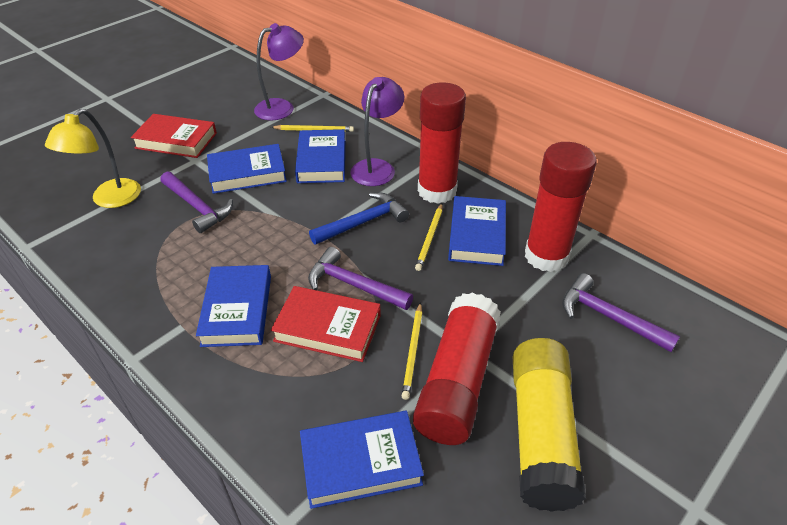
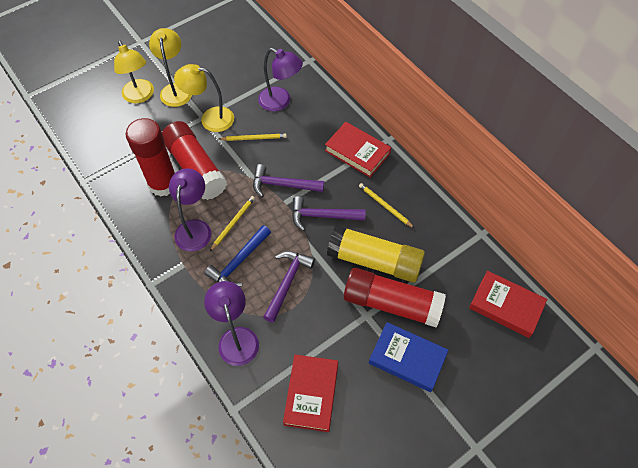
blue book: [196,265,271,347] [207,144,287,194] [295,129,345,183] [300,411,424,509] [448,196,506,266] = 5 -> [369,322,448,392] = 1
purple lamp: [254,23,304,120] [350,77,404,186] = 2 -> [169,168,211,251] [204,281,259,366] [258,48,303,111] = 3
red book: [131,114,217,158] [271,286,381,362] = 2 -> [283,355,338,432] [325,122,391,177] [469,271,547,338] = 3
yellow lamp: [45,109,141,208] = 1 -> [114,40,154,103] [149,28,192,107] [174,64,234,132] = 3

